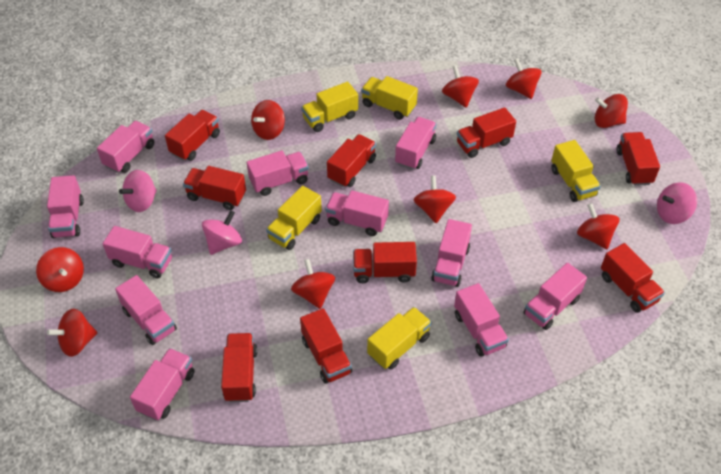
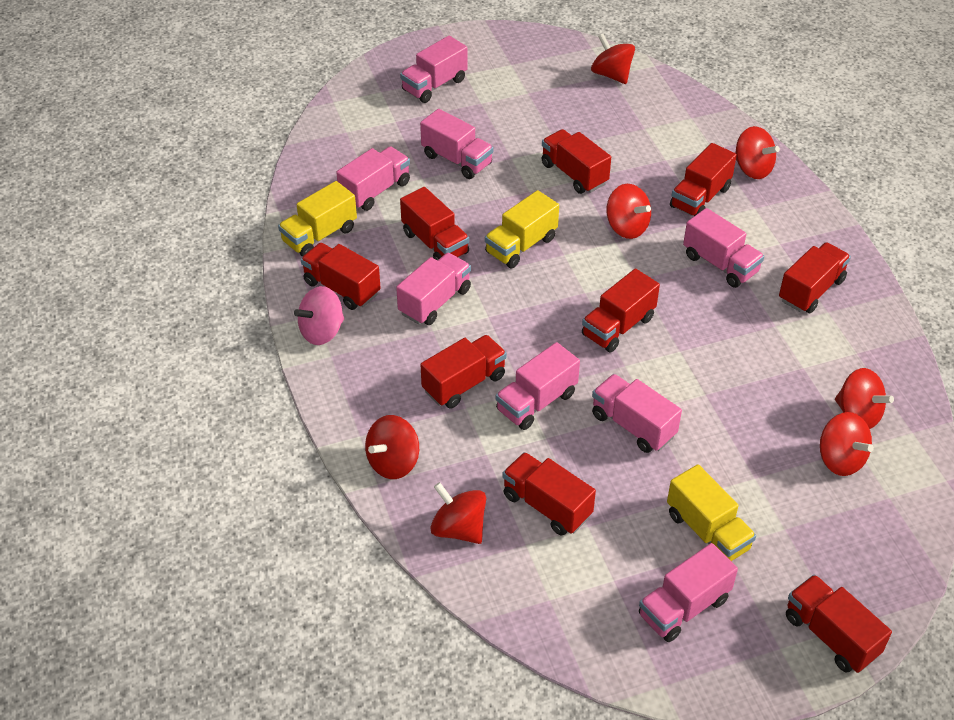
pink spinning top: [119,170,157,212] [202,210,242,255] [657,182,697,224] = 3 -> [294,286,344,345] = 1
pink truck: [47,175,84,238] [97,121,154,173] [103,226,172,278] [115,275,177,345] [130,348,195,420] [247,150,309,196] [325,190,389,236] [395,117,437,170] [431,219,472,287] [454,283,509,357] [523,263,587,330] = 11 -> [336,146,410,211] [396,253,471,325] [400,36,468,103] [420,109,494,179] [496,342,580,430] [592,374,682,453] [639,543,738,642] [683,208,764,288] = 8
red spinning top: [36,247,84,292] [46,309,97,357] [251,100,285,140] [291,259,335,309] [413,175,456,223] [442,65,479,108] [506,58,542,99] [577,203,620,249] [595,94,628,128] = 9 -> [365,415,419,479] [430,482,486,544] [591,34,635,84] [607,184,651,239] [735,126,780,179] [820,412,874,476] [835,368,894,429] = 7
yellow truck: [266,186,322,250] [301,82,358,132] [361,76,418,120] [367,307,432,370] [551,140,601,202] = 5 -> [278,181,357,257] [485,190,559,268] [667,464,756,561] = 3

